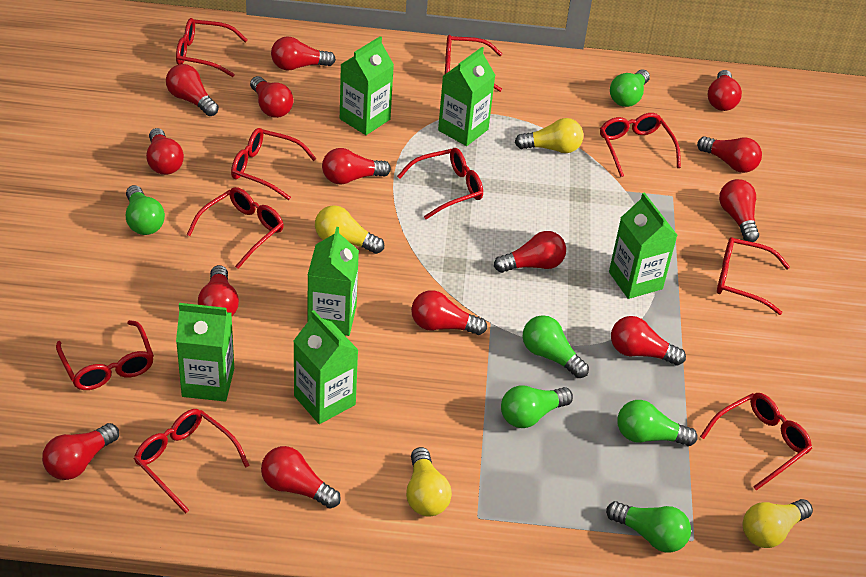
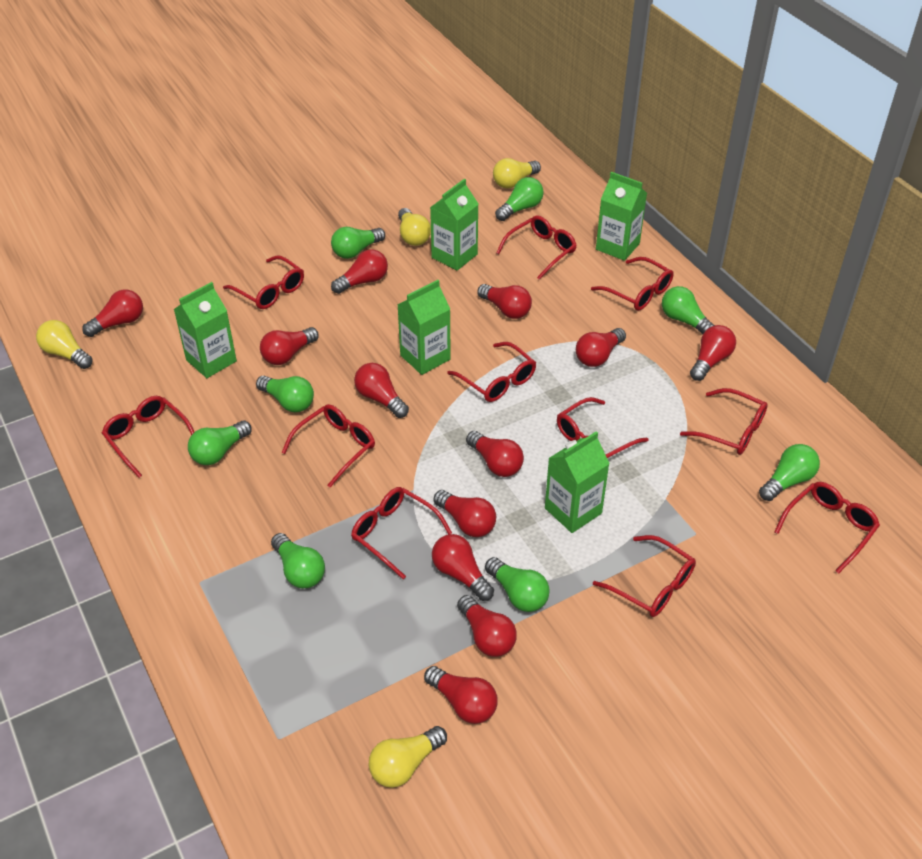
green carton: [176,303,234,402] [294,310,358,424] [308,227,359,336] [340,36,394,135] [438,47,495,146] [609,192,678,299] = 6 -> [174,282,237,378] [397,280,451,375] [430,179,478,271] [545,431,610,533] [596,172,647,261] = 5
green light bulb: [126,185,165,235] [501,385,573,428] [523,315,589,378] [606,501,691,552] [610,69,650,107] [617,400,698,446] = 6 -> [188,421,252,465] [256,376,314,412] [271,533,325,588] [331,227,385,259] [485,557,550,612] [495,177,544,221] [662,286,715,334] [759,444,820,501] = 8
red glasses: [56,320,154,390] [134,409,250,514] [176,18,247,77] [187,187,284,269] [231,128,316,200] [397,148,483,219] [445,35,502,92] [600,113,681,177] [700,393,812,490] [717,237,790,315] = 10 -> [102,396,194,478] [223,255,304,309] [282,404,375,488] [351,487,452,579] [447,342,536,402] [496,215,577,280] [557,397,648,458] [591,257,673,311] [593,535,696,617] [680,388,768,455] [774,482,880,574] = 11
red light bulb: [42,423,119,480] [146,128,184,175] [166,64,219,116] [198,265,239,316] [250,76,293,118] [261,446,341,509] [271,36,336,71] [322,148,391,185] [411,290,487,335] [494,231,566,273] [611,316,686,365] [697,136,762,173] [708,70,742,111] [719,179,759,242] = 14 -> [82,289,143,337] [260,327,319,365] [331,249,388,294] [354,363,409,418] [424,666,498,724] [432,534,494,601] [433,490,496,537] [457,595,517,657] [466,431,524,477] [477,284,532,319] [576,328,626,367] [690,325,736,381] = 12

